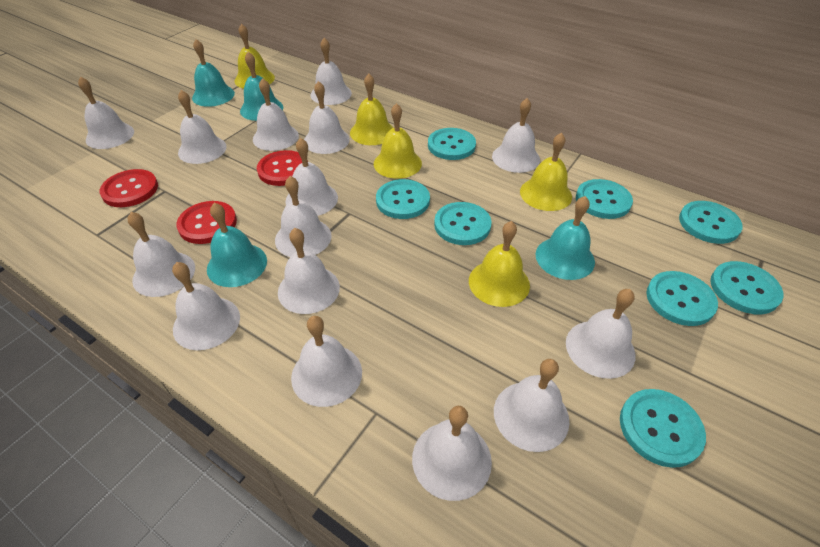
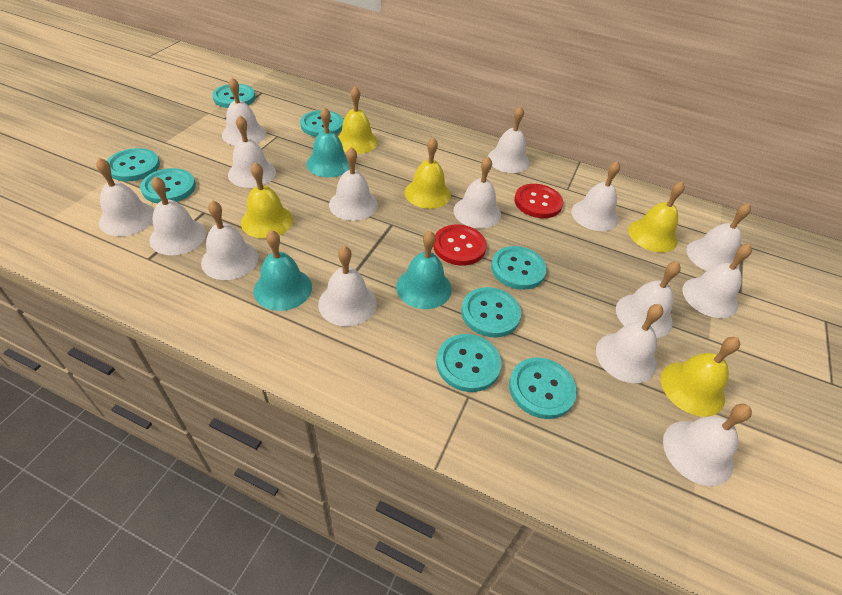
red button: [100,169,158,207] [176,201,237,244] [257,150,308,186] = 3 -> [433,225,487,266] [514,184,563,218] = 2
turquoise bell: [192,39,235,107] [207,203,267,287] [240,52,283,121] [535,196,595,280] = 4 -> [253,230,312,311] [307,107,350,177] [396,231,452,309] = 3

